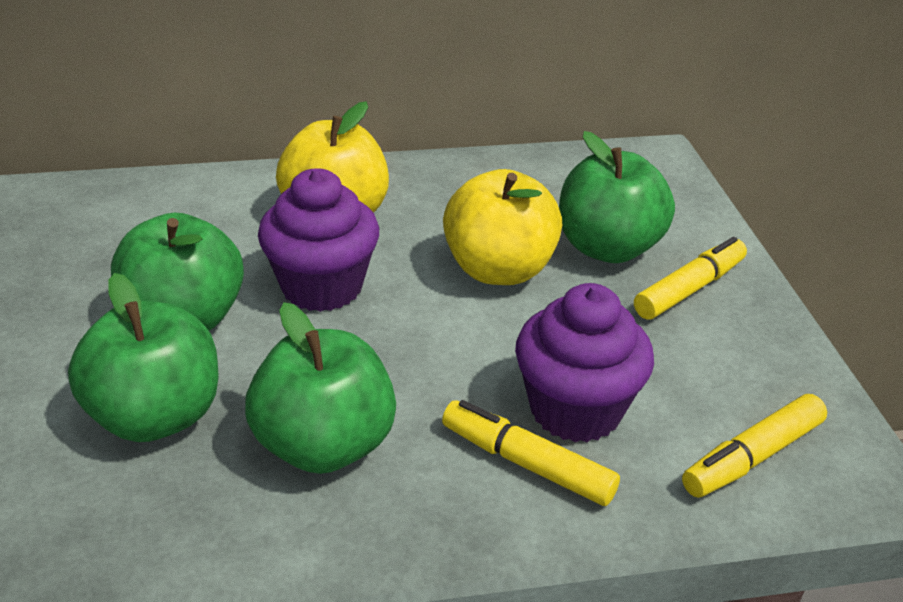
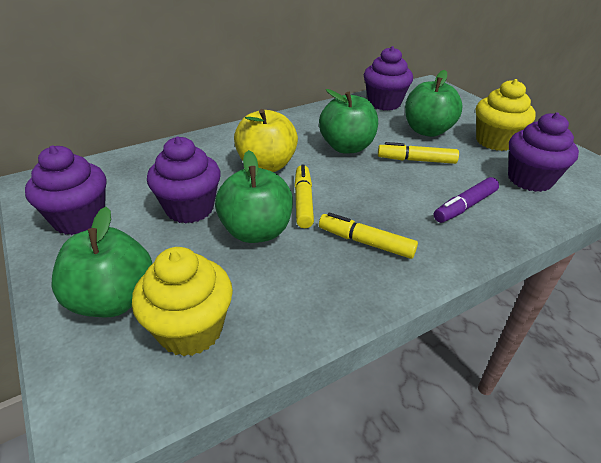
purple cupcake: [258,168,379,312] [515,283,654,442] = 2 -> [25,146,106,235] [147,136,221,224] [364,46,413,110] [508,112,579,192] = 4
purple marker: none = 0 -> [434,177,499,223] = 1
yellow apple: [276,101,389,213] [443,169,562,285] = 2 -> [234,109,298,172] = 1
yellow cupcake: none = 0 -> [132,247,233,357] [476,79,536,151] = 2

